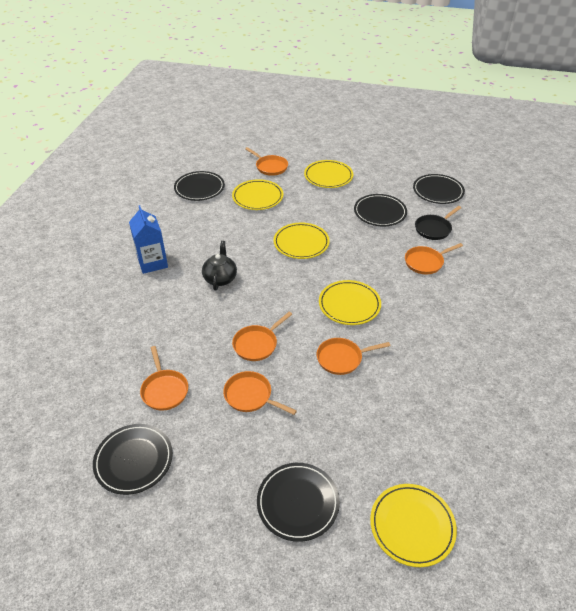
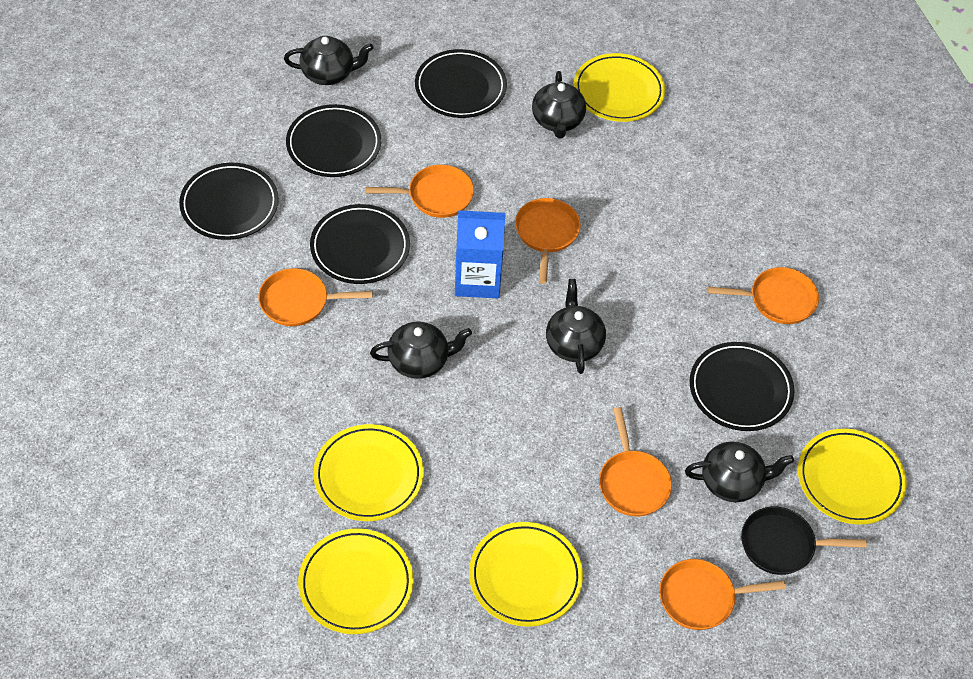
black teapot: [202,241,237,290] = 1 -> [284,36,374,85] [370,322,472,379] [532,71,586,139] [546,279,606,374] [685,441,794,502] = 5

